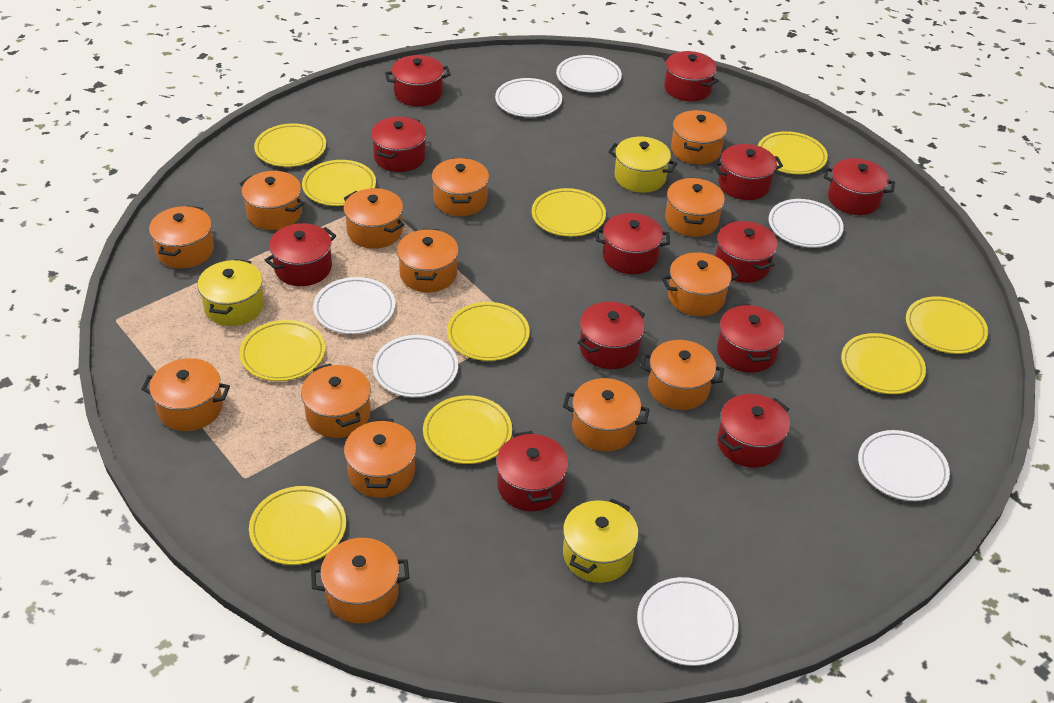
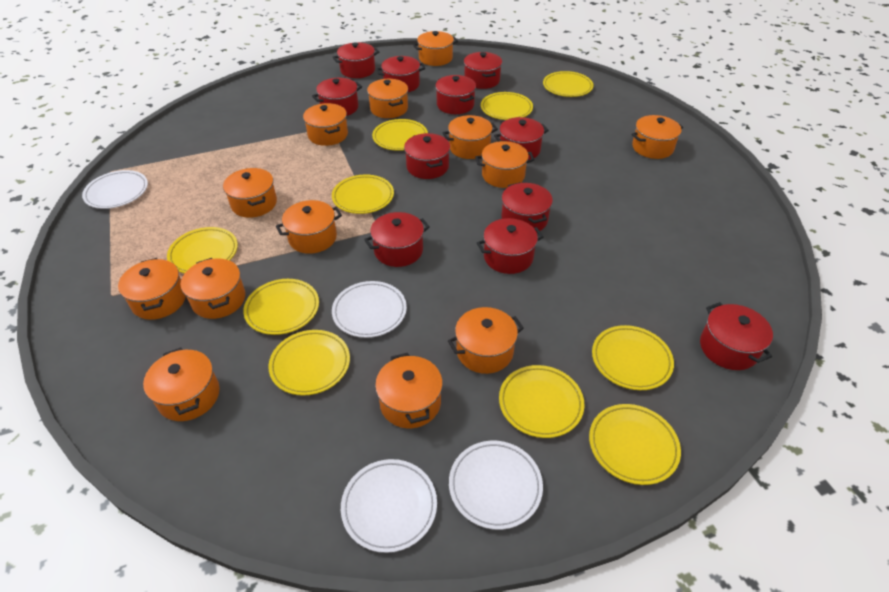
orange pot: [141,358,230,431] [149,205,214,269] [240,171,305,230] [301,363,371,438] [311,538,410,623] [343,188,404,249] [344,418,416,498] [397,229,459,293] [432,158,489,216] [563,378,650,451] [640,340,724,410] [661,252,739,316] [665,177,725,237] [671,110,727,165] = 14 -> [118,258,186,320] [143,347,220,421] [181,258,245,319] [223,168,277,218] [276,200,342,254] [303,103,348,146] [367,79,408,118] [375,353,443,428] [413,31,458,66] [443,115,498,159] [448,307,524,374] [475,141,534,188] [632,115,683,159] = 13
red pot: [265,223,336,286] [371,117,427,172] [385,55,451,106] [496,431,568,511] [578,302,645,369] [596,213,670,274] [663,51,719,101] [713,144,783,200] [715,221,778,283] [717,304,784,373] [717,394,790,468] [824,158,895,215] = 12 -> [312,78,362,116] [333,42,380,78] [364,212,430,267] [377,56,425,93] [404,133,450,179] [435,75,476,114] [464,52,502,89] [477,218,543,274] [494,117,549,160] [501,182,553,231] [700,302,773,370] = 11
white plate: [313,277,395,334] [373,335,458,397] [495,78,562,117] [556,55,622,92] [637,577,739,666] [769,199,844,248] [858,430,950,501] = 7 -> [82,170,148,209] [332,281,407,338] [341,459,437,553] [449,441,543,530] = 4
yellow pot: [197,259,264,326] [563,499,639,583] [608,137,678,193] = 3 -> none = 0

